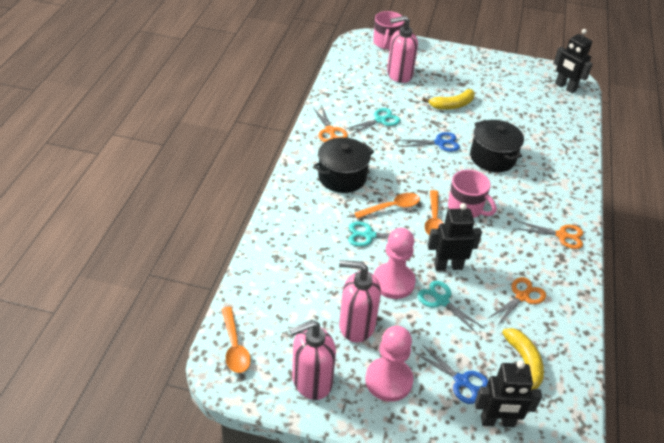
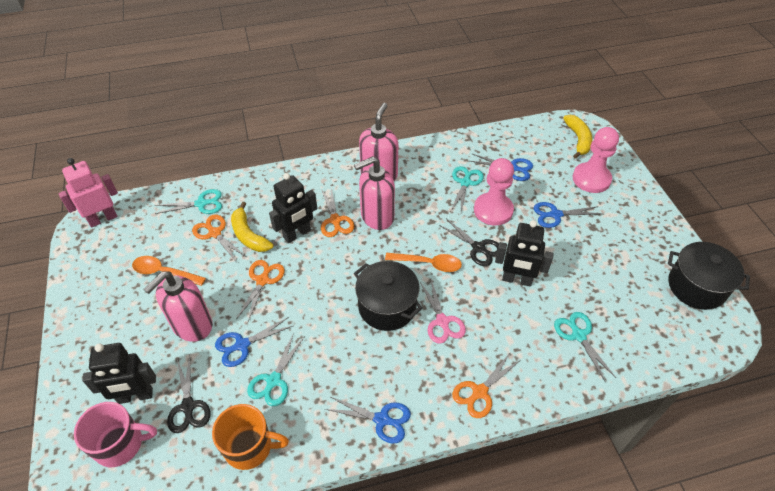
black scissors: none = 0 -> [167,355,210,433] [439,218,499,266] = 2
blue scissors: [401,132,460,152] [414,344,488,404] = 2 -> [215,317,294,367] [325,396,411,444] [470,154,533,181] [533,202,602,228] = 4
orange mug: none = 0 -> [212,404,289,470] = 1
orange scissors: [313,107,348,143] [489,277,546,326] [517,221,583,249] = 3 -> [192,214,246,261] [236,260,285,321] [321,188,355,237] [452,353,519,418] = 4
orange spoon: [222,307,251,373] [354,193,420,219] [425,190,443,235] = 3 -> [132,256,206,286] [385,253,462,272] = 2
pink mug: [373,11,405,50] [448,170,496,218] = 2 -> [74,402,157,467] = 1
pink robot: none = 0 -> [58,158,118,228] = 1
pink scissors: none = 0 -> [420,280,466,344] = 1
turquoise scissors: [346,108,400,135] [348,222,416,247] [417,281,484,334] = 3 -> [155,189,222,214] [247,333,305,406] [451,166,484,212] [554,312,616,382] = 4

